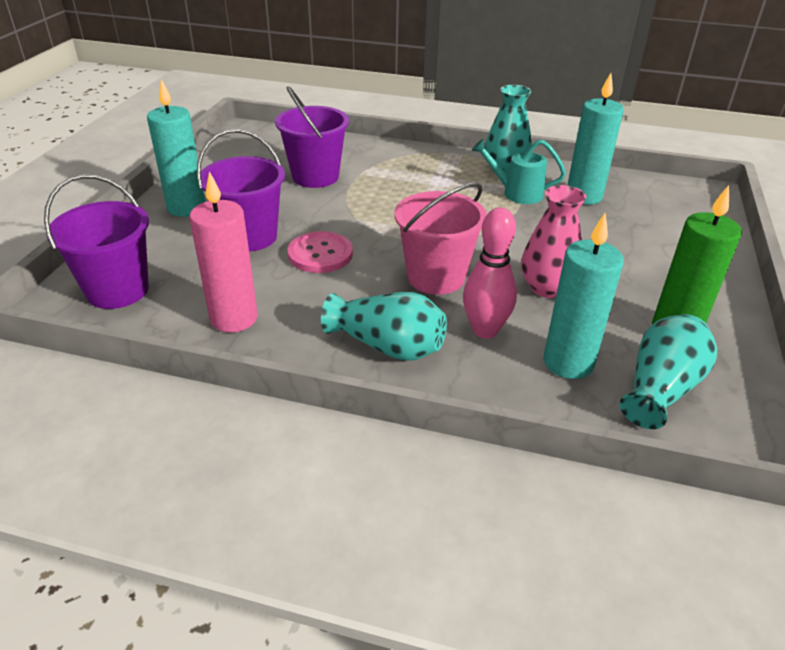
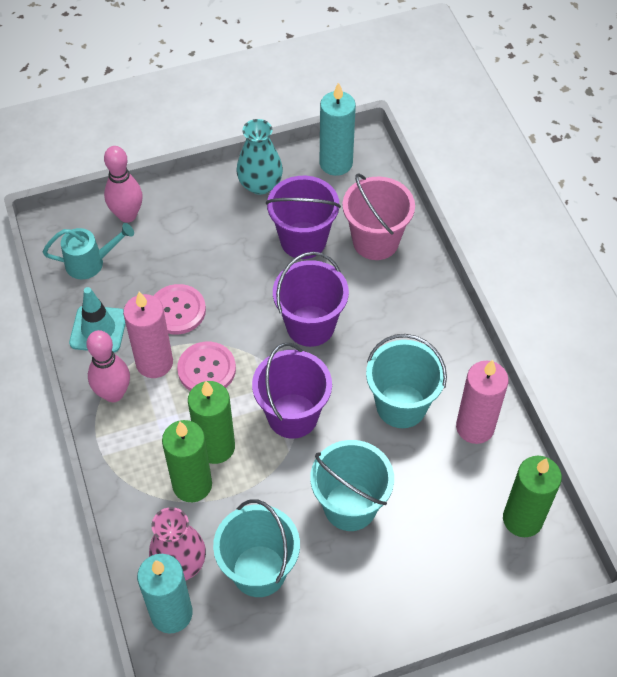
green candle: [652,185,742,324] = 1 -> [162,420,212,502] [188,381,235,464] [503,456,562,537] = 3
pink bowling pin: [463,208,517,339] = 1 -> [86,330,130,402] [104,146,143,223] = 2
pink button: [288,231,353,273] = 1 -> [154,284,206,334] [177,342,236,391] = 2
pink candle: [189,171,258,333] = 1 -> [123,291,173,378] [456,360,509,444] = 2
turquoise bucket: none = 0 -> [213,499,300,597] [310,440,394,531] [366,334,447,428] = 3
turquoise candle: [147,79,205,217] [543,213,624,379] [568,73,624,205] = 3 -> [137,554,193,634] [320,82,356,176] = 2
turquoise traffic cone: none = 0 -> [69,287,126,353] = 1
turquoise vase: [321,292,447,360] [484,85,532,175] [620,314,717,429] = 3 -> [237,119,283,195] = 1

